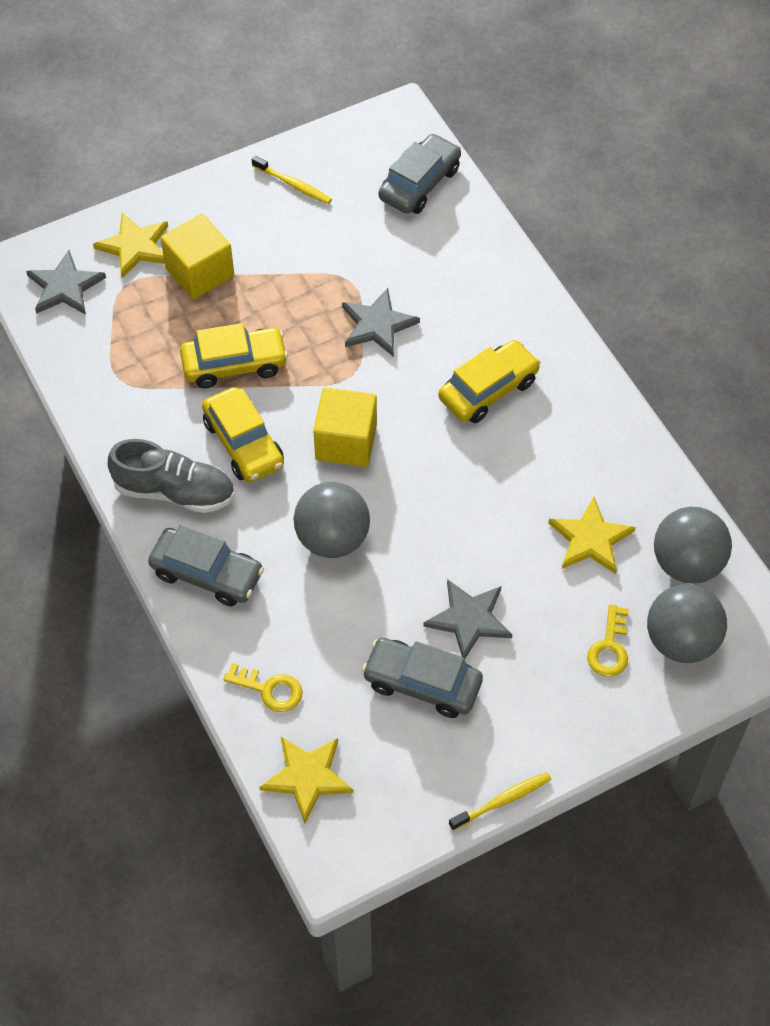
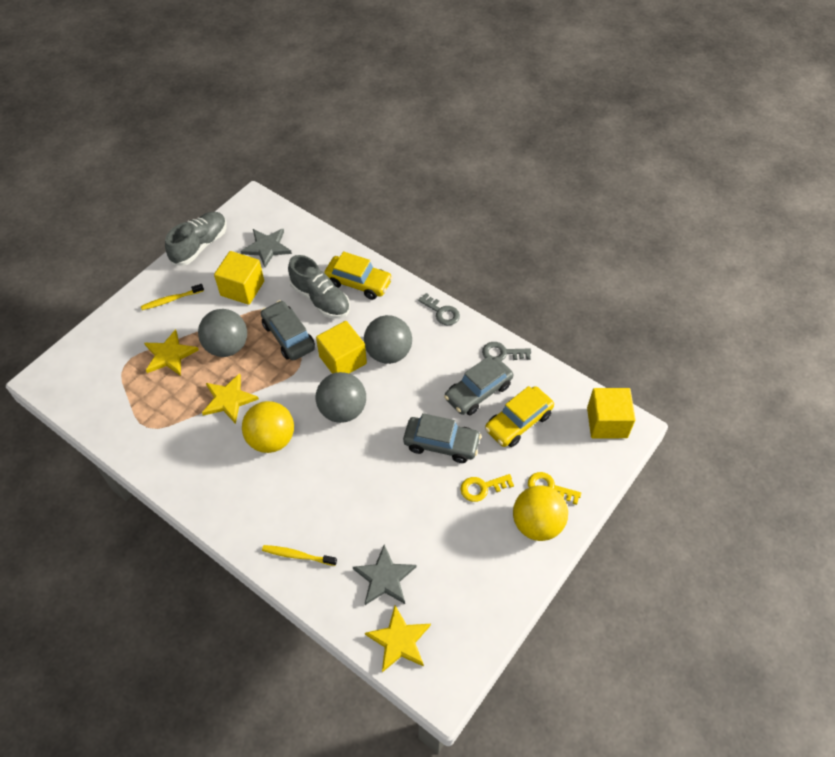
grey key: none = 0 -> [418,293,460,325] [482,342,531,361] = 2
grey shoe: [108,439,235,513] = 1 -> [165,212,227,266] [288,255,350,319] = 2
grey star: [26,250,106,315] [342,288,420,357] [423,579,512,658] = 3 -> [240,228,292,268] [353,544,416,605] = 2
yellow ball: none = 0 -> [242,401,294,453] [513,485,568,541] = 2
yellow car: [180,323,288,388] [202,387,284,482] [438,340,540,423] = 3 -> [324,251,393,300] [485,386,554,447] = 2
yellow cube: [160,214,234,299] [313,387,377,467] = 2 -> [214,251,264,305] [316,321,367,374] [587,388,636,439] = 3

